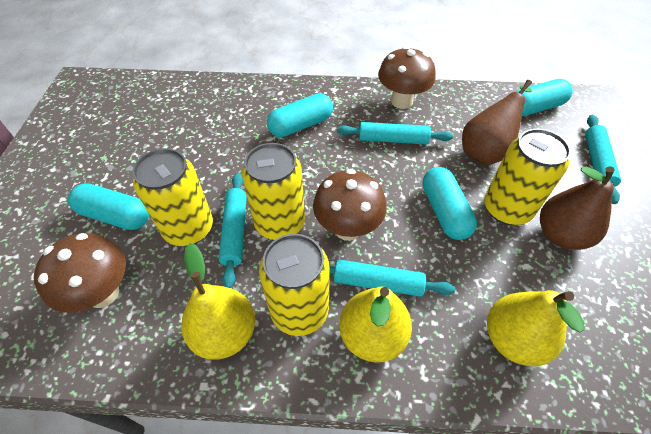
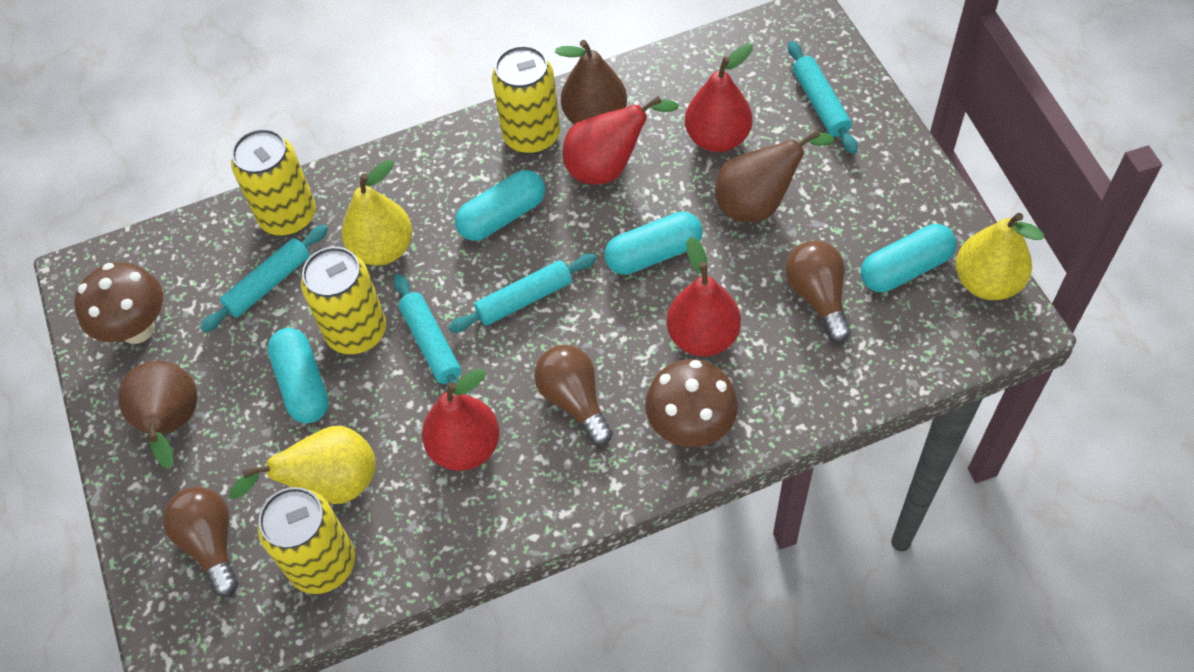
brown light bulb: none = 0 -> [163,487,238,597] [534,345,613,446] [785,240,851,343] = 3
brown mushroom: [34,233,126,313] [313,169,387,241] [378,46,436,109] = 3 -> [74,262,163,344] [645,359,738,447] = 2
brown pear: [462,80,532,165] [540,166,614,250] = 2 -> [118,361,197,468] [555,40,627,124] [715,129,834,222] = 3
red pear: none = 0 -> [422,368,499,471] [562,96,679,185] [667,237,741,357] [685,44,753,152] = 4

